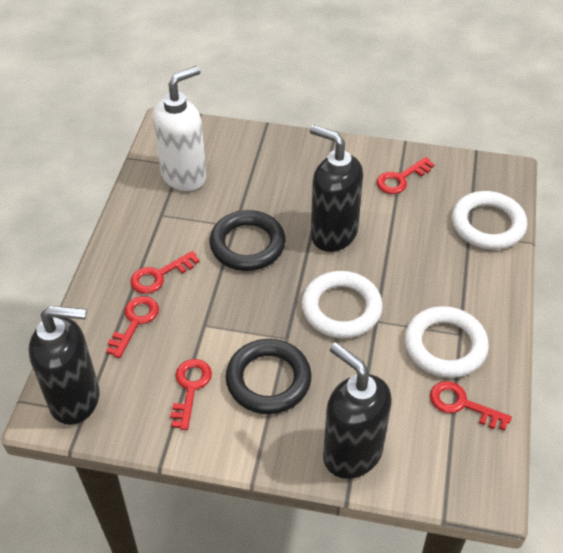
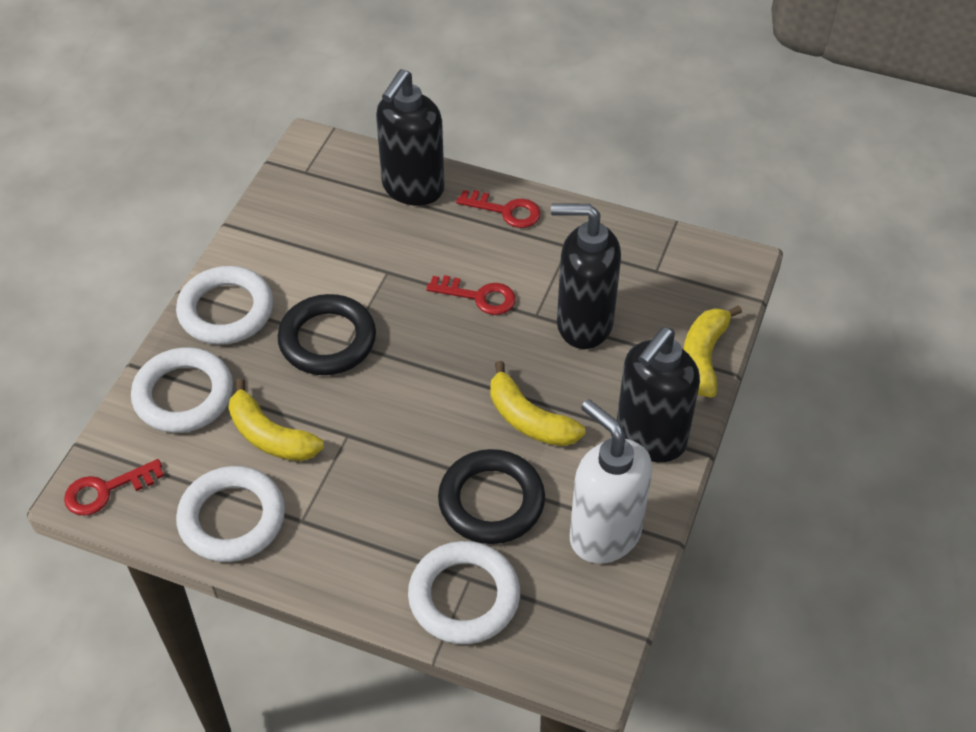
red key: [106,296,159,358] [130,251,200,294] [170,359,212,430] [377,157,435,194] [430,381,512,431] = 5 -> [64,459,164,516] [426,275,516,315] [456,190,541,228] = 3
white ring: [302,271,383,338] [405,306,489,378] [452,191,527,250] = 3 -> [131,347,233,433] [176,266,273,345] [176,466,285,562] [408,541,520,644] = 4
yellow banana: none = 0 -> [229,378,324,461] [490,361,585,446] [684,305,742,398] = 3

